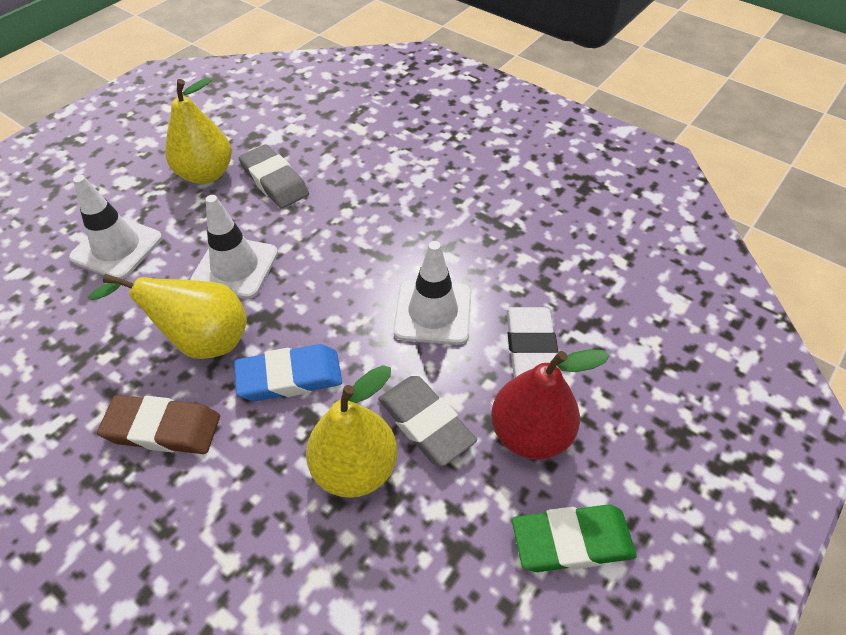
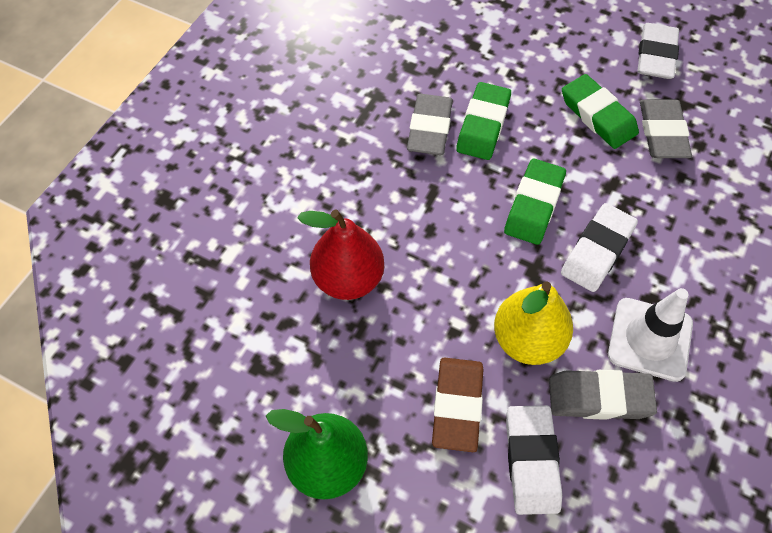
blue eraser: [234,344,342,401] = 1 -> none = 0
green eraser: [512,504,637,572] = 1 -> [456,82,511,160] [504,159,566,245] [562,74,639,149] = 3
green pear: none = 0 -> [266,409,368,499] = 1
grey eraser: [239,144,309,209] [378,376,477,467] = 2 -> [407,94,453,155] [549,370,657,420] [640,99,692,158] = 3
white eraser: [507,307,558,377] = 1 -> [506,405,562,515] [561,203,638,292] [637,23,679,79] = 3
white traffic cone: [69,175,162,279] [190,195,278,299] [393,241,471,345] = 3 -> [608,288,693,382] = 1
yellow pear: [89,274,247,359] [165,78,232,184] [306,365,397,498] = 3 -> [494,281,573,365] = 1

